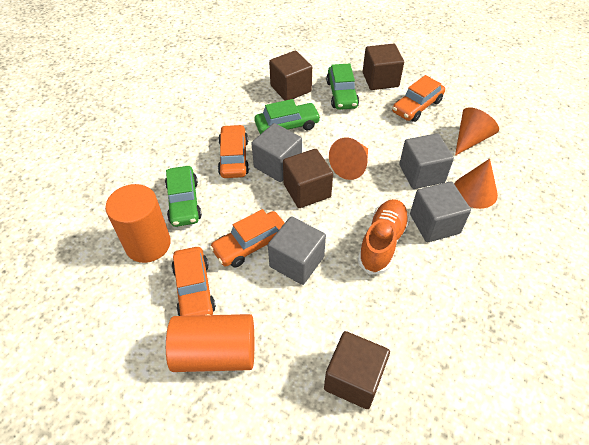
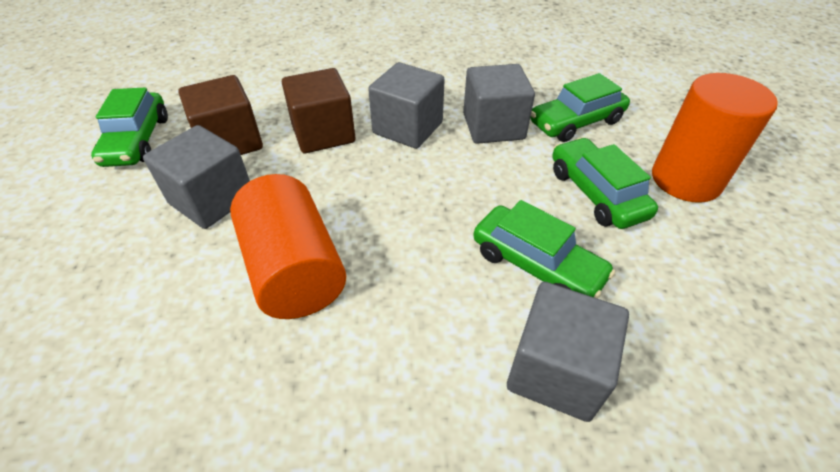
brown cube: [269,51,312,101] [283,149,333,208] [324,331,390,409] [363,43,404,90] = 4 -> [178,75,263,155] [282,68,356,153] = 2
green car: [165,166,202,227] [254,99,321,134] [326,64,359,110] = 3 -> [91,88,168,167] [473,200,615,299] [530,73,630,142] [552,138,658,229] = 4
orange car: [172,247,216,316] [210,209,285,268] [218,124,249,178] [392,75,445,122] = 4 -> none = 0
orange cone: [329,137,368,180] [455,107,499,156] [455,159,498,209] = 3 -> none = 0
orange shoe: [358,199,410,275] = 1 -> none = 0

